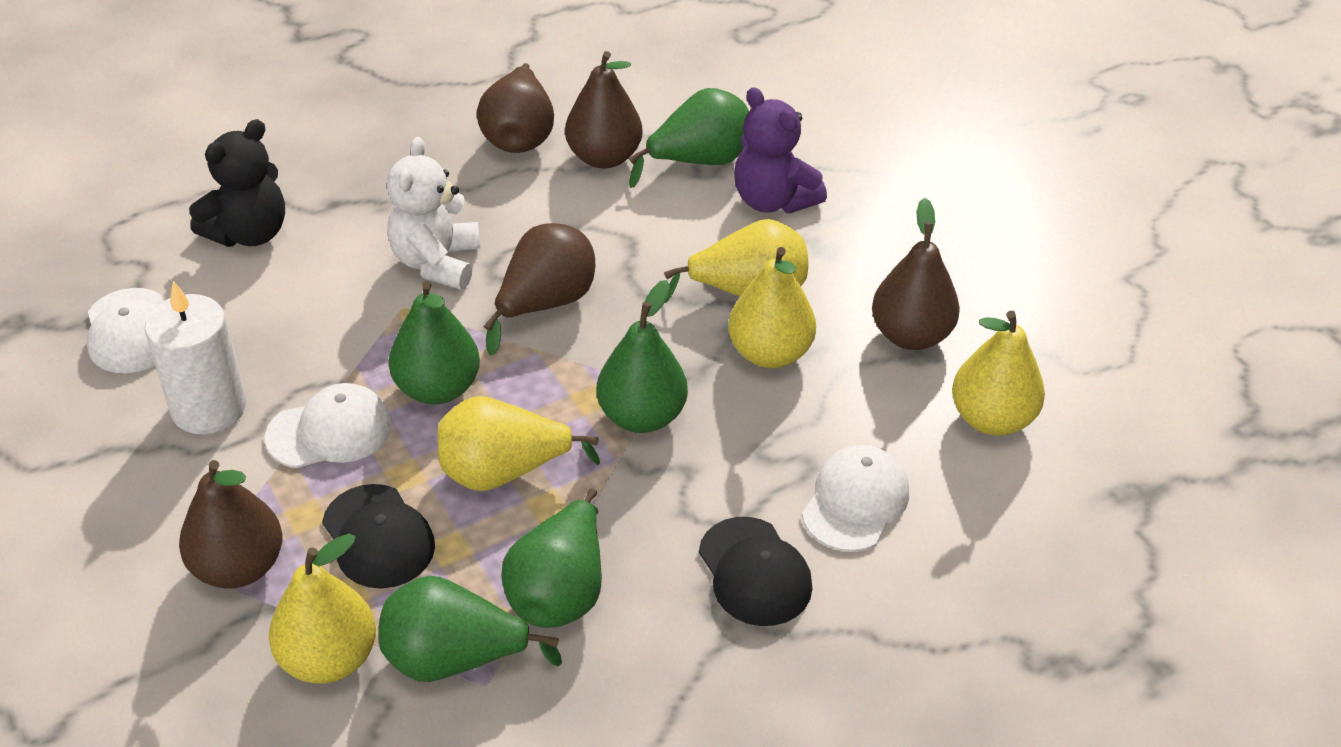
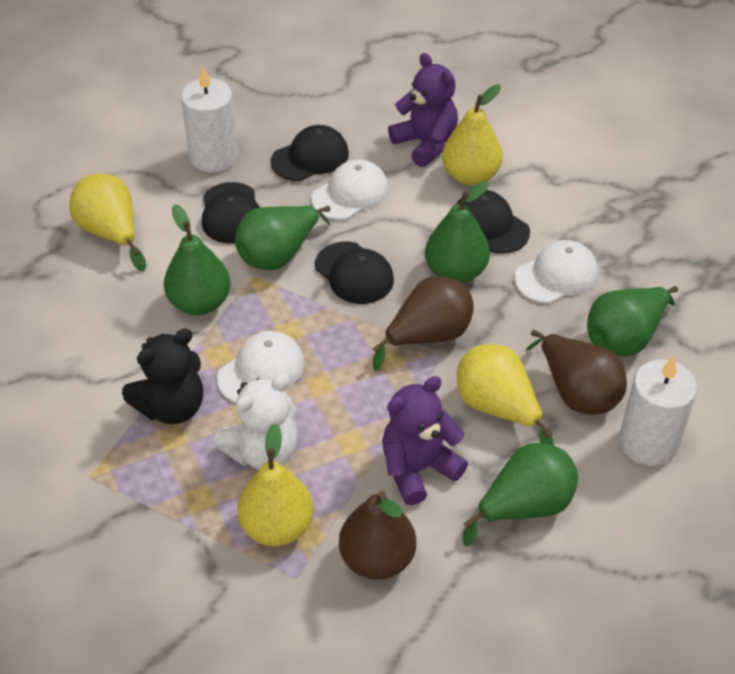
black cap: [322,484,435,589] [699,517,812,626] = 2 -> [202,182,260,244] [271,125,349,181] [315,242,394,304] [456,190,530,254] = 4
brown pear: [179,460,283,589] [477,63,554,153] [484,223,595,356] [565,51,643,169] [872,198,960,350] = 5 -> [339,490,416,580] [373,276,474,371] [526,330,627,414] = 3
purple teddy bear: [734,87,827,214] = 1 -> [382,376,468,505] [388,53,458,167] = 2
white candle: [145,281,246,435] = 1 -> [181,67,238,173] [619,356,697,466] = 2
yellow pear: [269,534,376,684] [438,396,600,491] [664,219,808,303] [728,247,816,368] [952,311,1045,436] = 5 -> [69,173,146,271] [237,423,314,546] [442,85,503,185] [457,344,553,445] = 4

